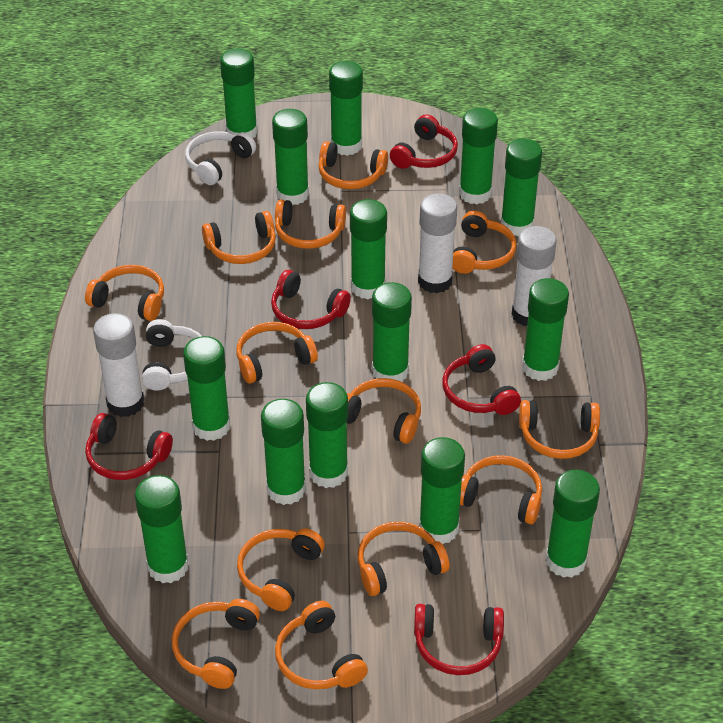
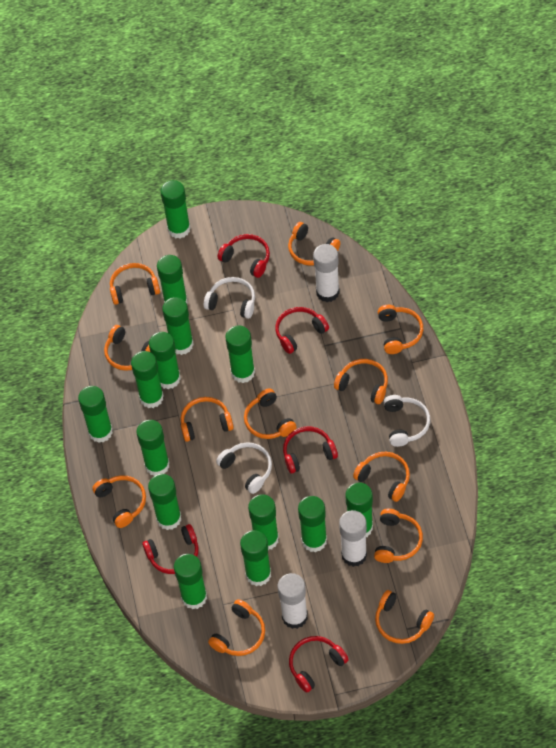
orange headphones: [85,265,164,321] [172,599,260,689] [202,211,276,264] [236,322,318,384] [237,528,325,611] [275,200,346,249] [275,601,368,689] [318,141,388,189] [347,378,421,444] [358,522,449,596] [452,211,516,274] [460,455,542,524] [519,400,600,459] = 13 -> [92,475,146,528] [104,325,150,371] [110,263,160,305] [181,397,234,442] [208,599,265,656] [244,388,297,439] [288,222,340,266] [334,359,388,404] [353,452,410,502] [374,509,423,563] [375,590,434,644] [378,305,423,354] = 12
white headphones: [142,319,202,391] [185,131,256,185] = 2 -> [204,277,255,319] [216,442,272,494] [384,395,430,447] = 3

